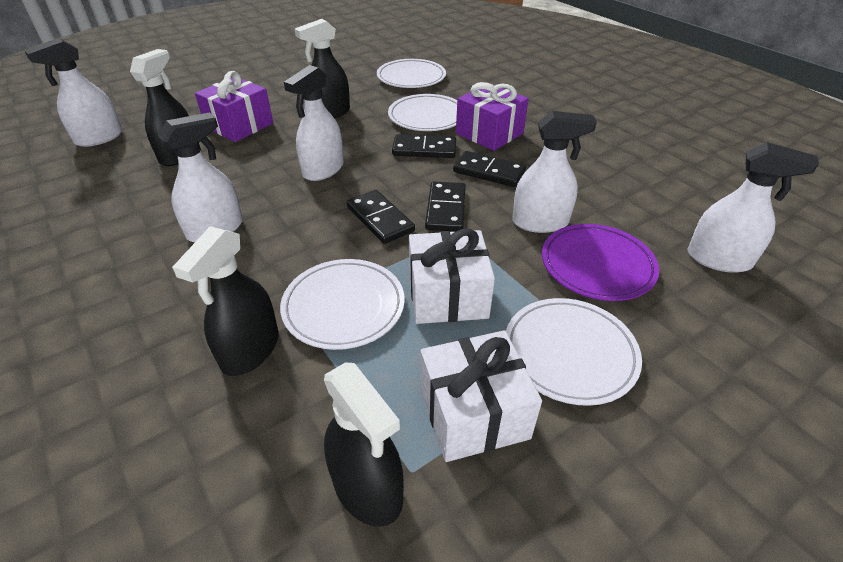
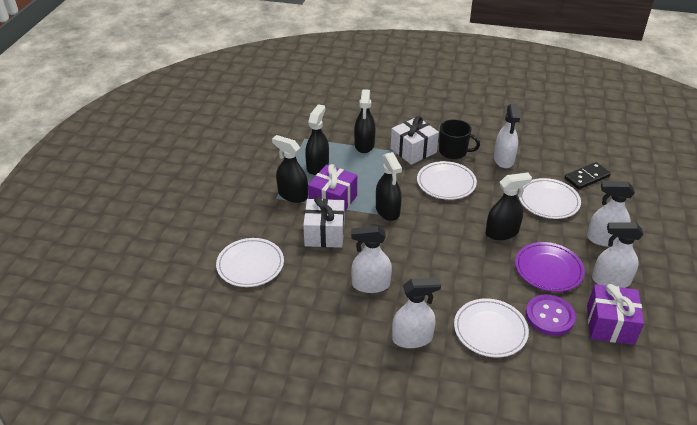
black domino: [347,190,415,244] [392,134,456,158] [425,182,466,231] [453,151,526,187] = 4 -> [565,162,611,190] = 1
black mug: none = 0 -> [439,119,480,159] = 1
black spray bottle: [130,49,189,166] [172,226,278,376] [295,19,350,118] [324,363,404,527] = 4 -> [272,135,308,203] [305,104,329,175] [354,89,375,153] [376,152,402,221] [486,173,532,240] = 5
purple button: none = 0 -> [526,294,576,336] = 1

